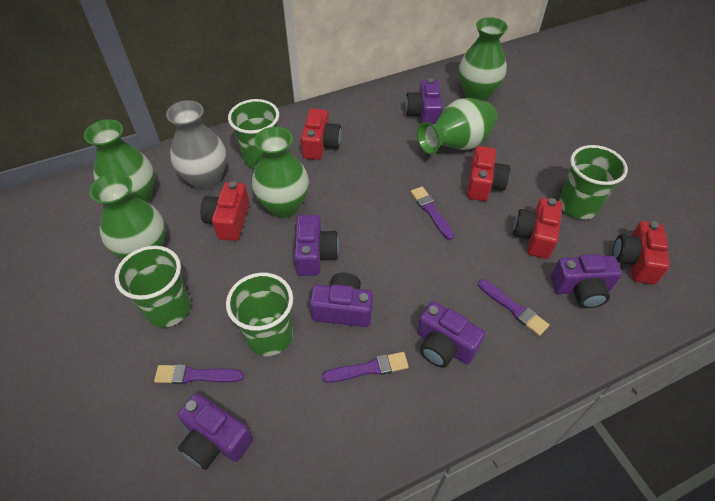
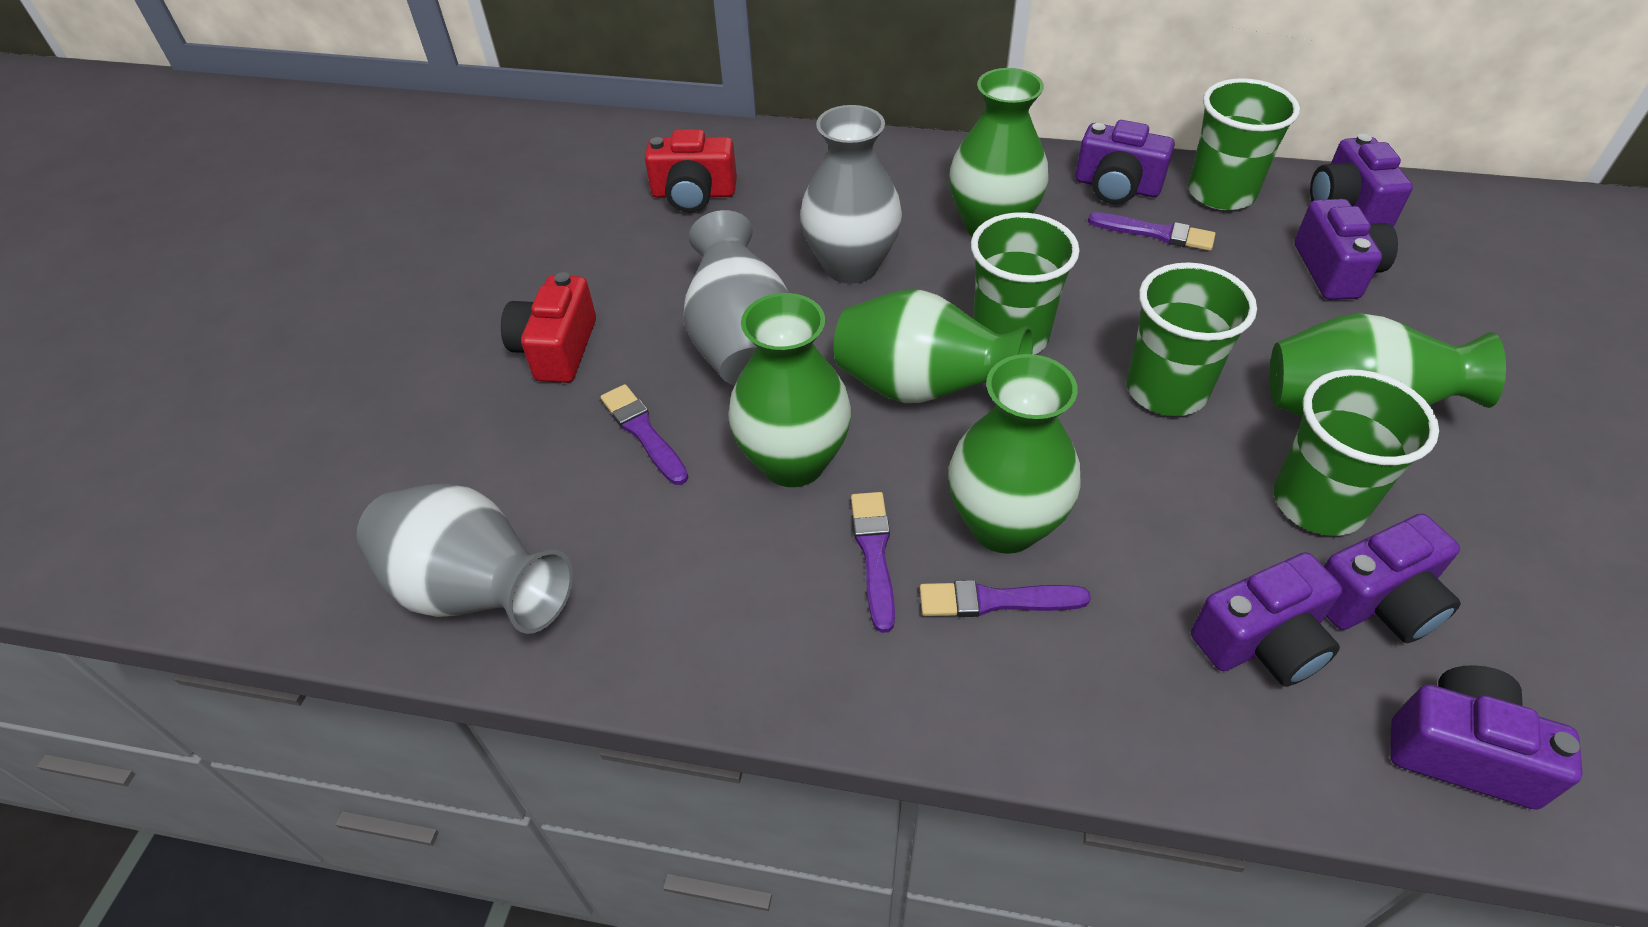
grey vase: [166,100,227,190] = 1 -> [356,483,573,634] [683,210,789,385] [800,105,902,284] = 3
red camera: [200,181,249,241] [301,109,341,160] [467,146,510,201] [513,198,562,259] [613,221,670,285] = 5 -> [501,272,596,383] [645,129,737,212] = 2

